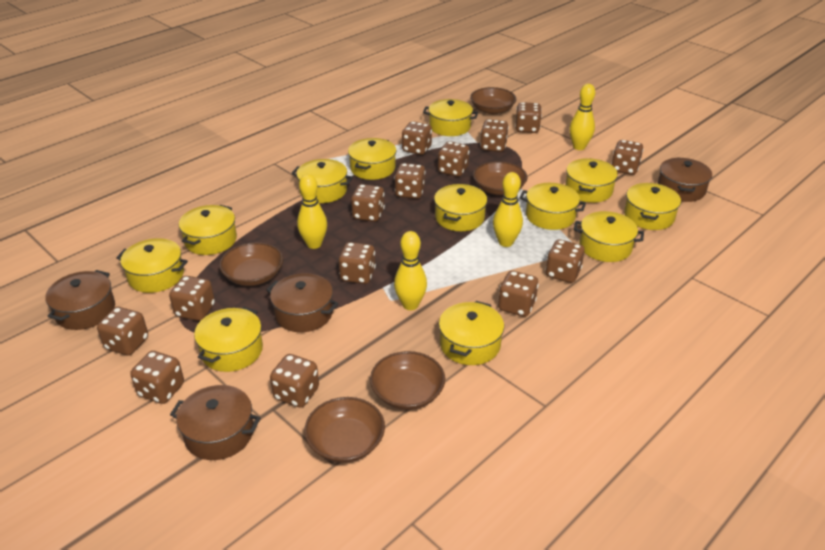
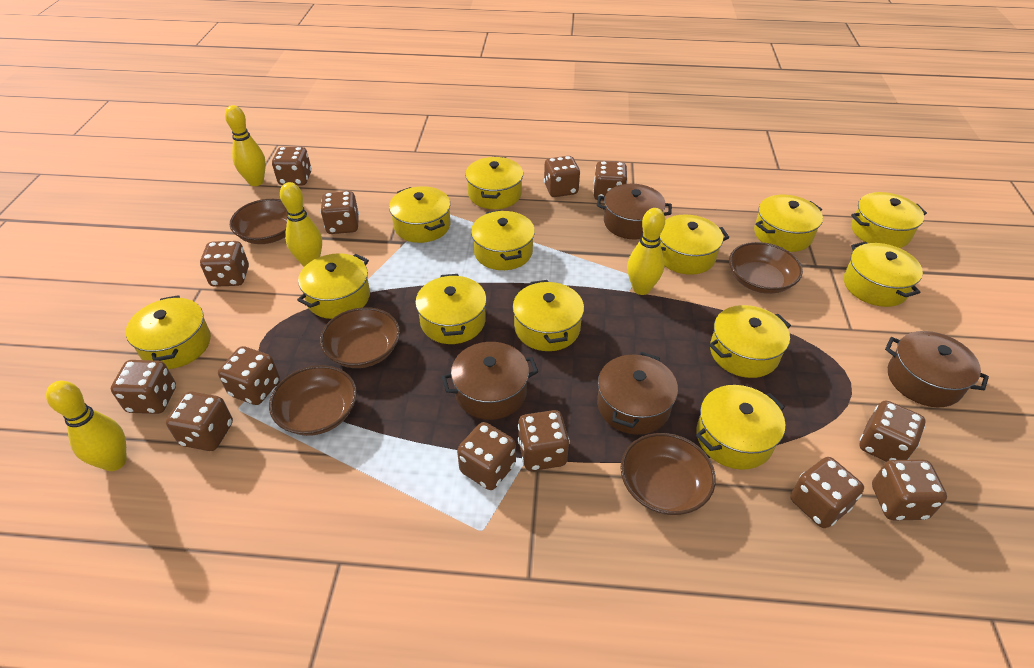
brown dice: [97,307,148,355] [130,351,184,404] [169,276,215,321] [270,354,319,408] [339,242,376,284] [351,184,385,222] [395,163,426,199] [402,121,432,155] [438,141,470,177] [480,119,509,152] [498,271,539,317] [515,102,542,133] [546,239,585,283] [611,140,643,175] = 14 -> [111,360,176,414] [166,391,233,451] [200,241,249,287] [218,346,280,405] [272,147,312,186] [320,191,359,234] [457,422,516,490] [518,410,570,471] [544,156,580,197] [593,161,627,201] [790,457,864,528] [860,400,926,462] [872,459,947,520] = 13
yellow pot: [116,238,188,293] [179,205,237,255] [194,307,263,372] [292,159,353,203] [348,138,397,180] [423,99,478,136] [434,184,487,231] [439,301,504,365] [520,183,586,230] [565,158,618,203] [574,211,644,262] [624,183,681,230] = 12 -> [126,295,211,369] [297,253,370,319] [389,186,450,243] [415,274,487,344] [465,156,523,209] [471,210,535,270] [513,280,584,351] [660,214,729,275] [696,385,785,470] [709,305,791,378] [754,195,823,252] [844,241,923,307] [851,192,927,248] = 13

